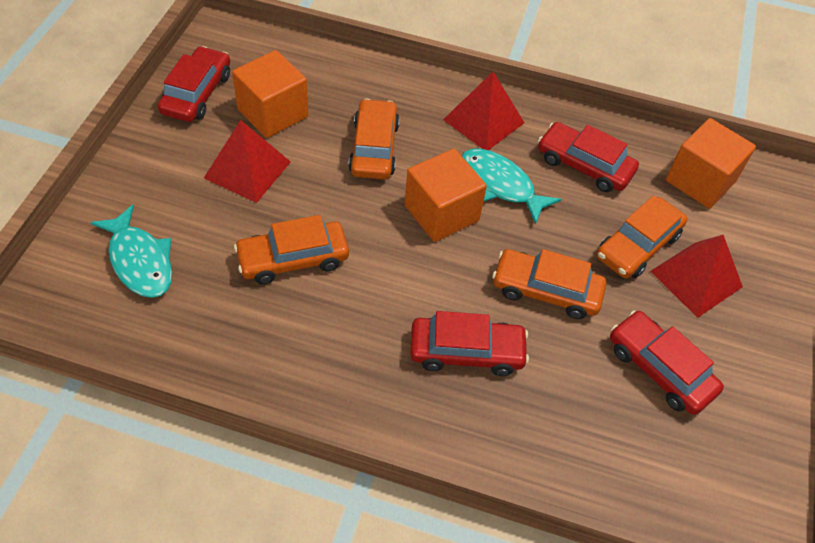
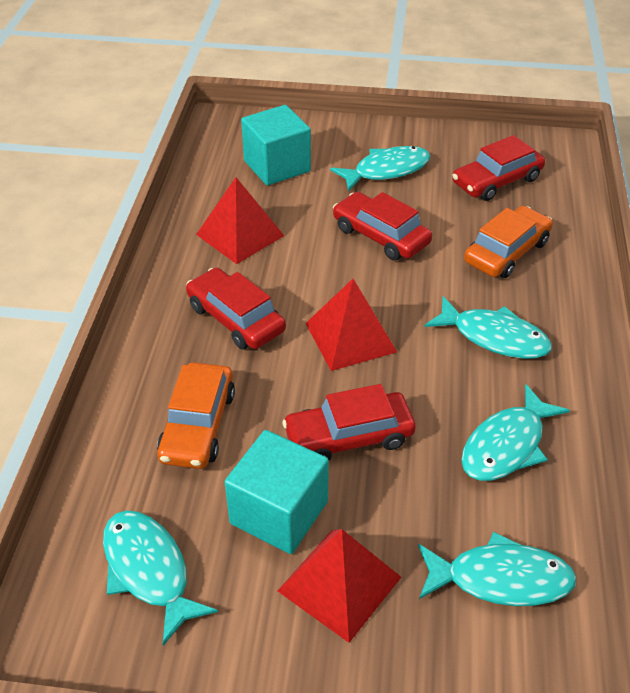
orange car: [234,215,349,284] [348,99,400,179] [492,249,606,319] [596,196,687,278] = 4 -> [157,362,235,469] [464,206,553,278] = 2
orange cube: [232,50,308,138] [404,149,487,242] [666,118,756,209] = 3 -> none = 0
turquoise cube: none = 0 -> [225,430,329,554] [241,105,311,186] = 2
turquoise fish: [90,205,172,298] [462,149,561,225] = 2 -> [103,510,218,646] [330,146,431,192] [418,532,576,606] [425,296,552,359] [461,384,570,481] = 5

